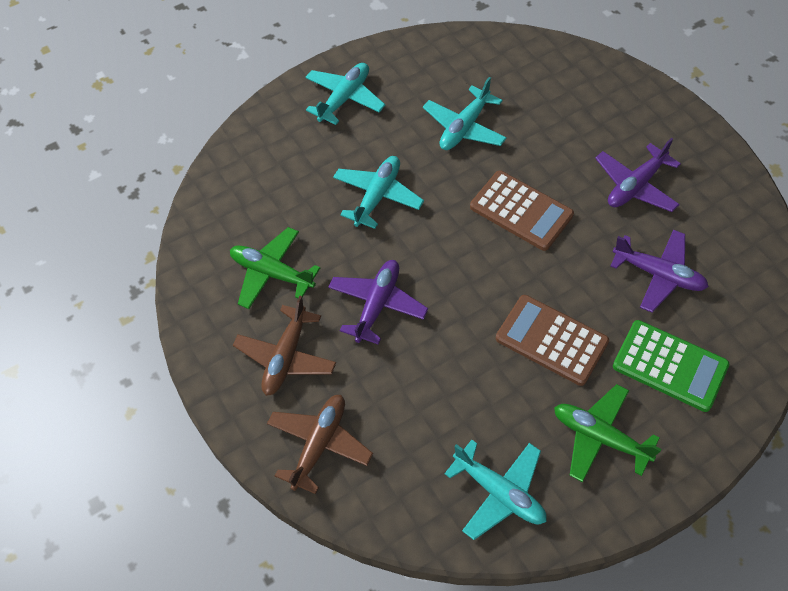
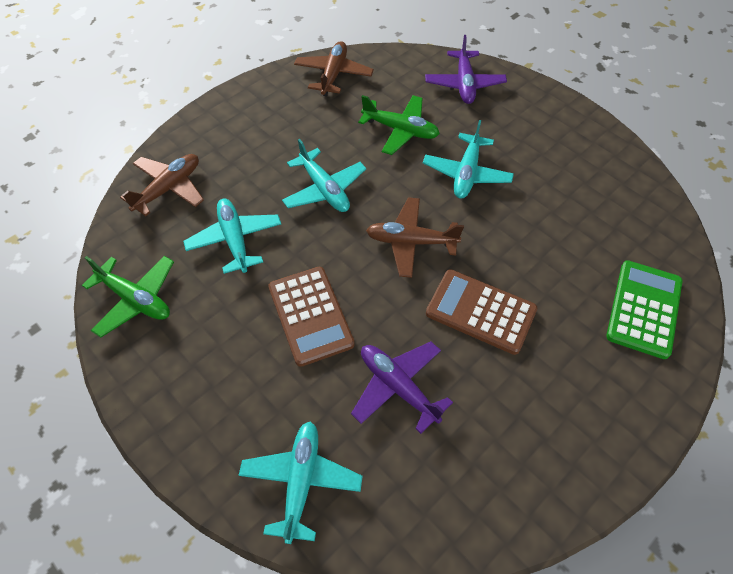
brown plane: [233,296,336,396] [267,395,373,494] = 2 -> [120,154,204,216] [294,41,374,96] [366,197,464,278] = 3
purple plane: [328,260,428,344] [595,138,681,212] [611,230,709,313] = 3 -> [351,342,453,434] [425,35,507,104] = 2

